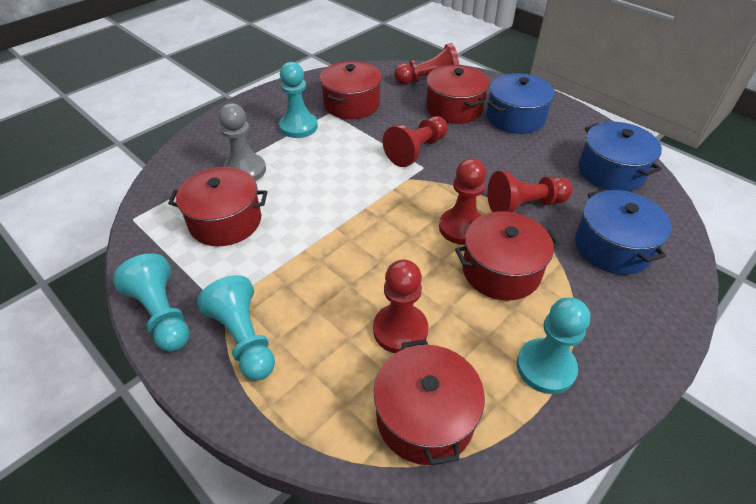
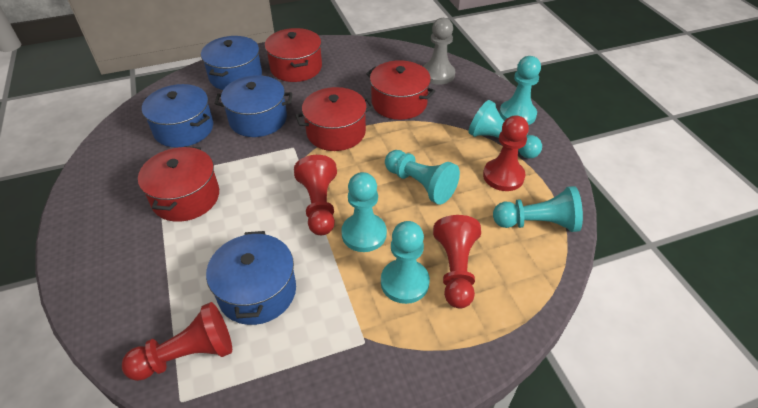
blue pot: [487,73,555,134] [575,189,672,275] [579,122,662,191] = 3 -> [142,84,213,147] [201,36,262,90] [206,231,296,325] [215,75,292,137] = 4
red pawn: [373,259,428,353] [383,116,448,167] [394,43,459,84] [439,158,487,245] [487,171,573,212] = 5 -> [122,302,232,381] [294,155,337,235] [433,215,481,309] [483,115,529,191] = 4
red pot: [168,167,267,246] [320,61,382,119] [374,339,485,465] [426,65,489,124] [455,211,560,301] = 5 -> [138,146,219,222] [265,28,322,82] [295,87,374,151] [366,60,435,120] = 4
turquoise pawn: [113,253,190,352] [197,275,275,380] [279,62,318,138] [517,297,590,394] = 4 -> [341,172,387,252] [381,221,430,304] [385,150,460,205] [469,100,542,159] [493,186,583,232] [499,56,541,125] = 6

